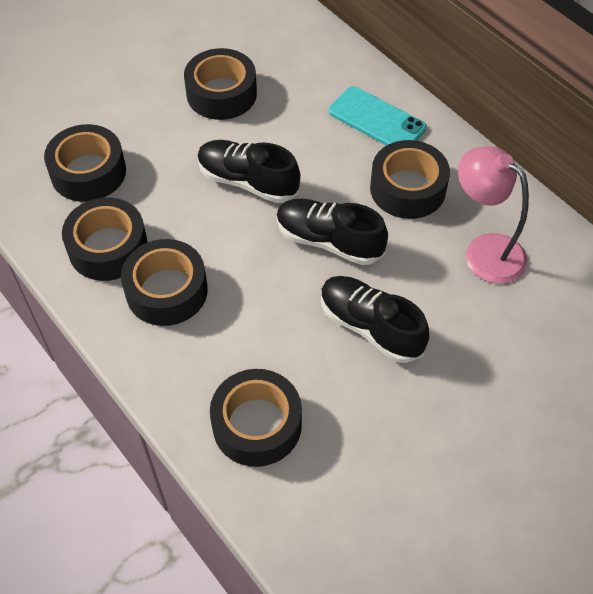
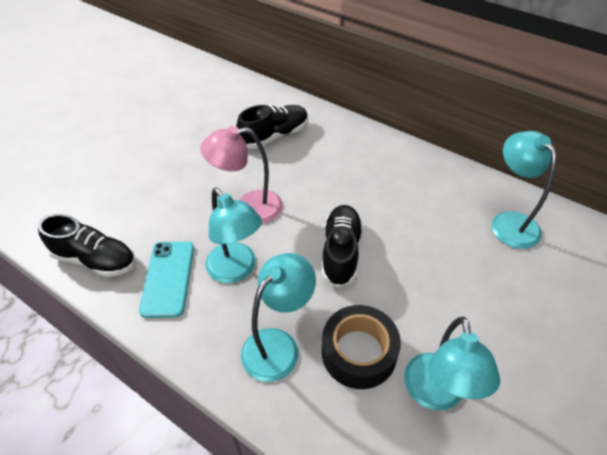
black tape: [44,124,126,202] [62,197,148,281] [121,239,208,326] [184,48,257,120] [210,369,302,467] [370,140,450,219] = 6 -> [322,305,401,389] = 1
turquoise lamp: none = 0 -> [205,187,262,283] [241,253,316,382] [404,317,500,411] [492,131,557,249] = 4

